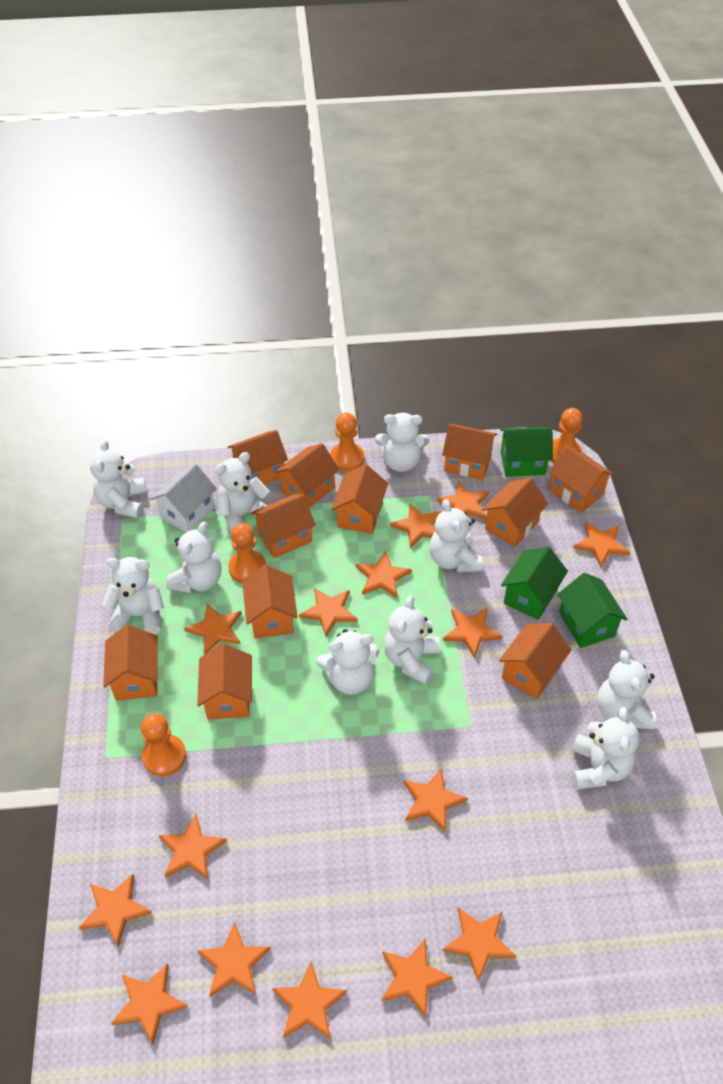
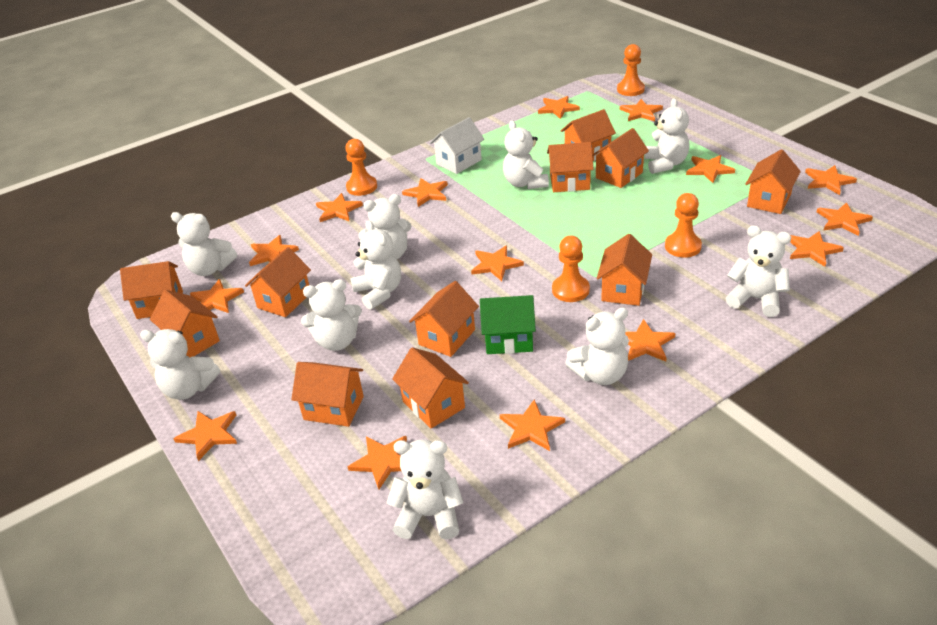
green house: [500,427,553,477] [501,546,568,620] [558,573,628,648] = 3 -> [480,295,536,354] = 1

